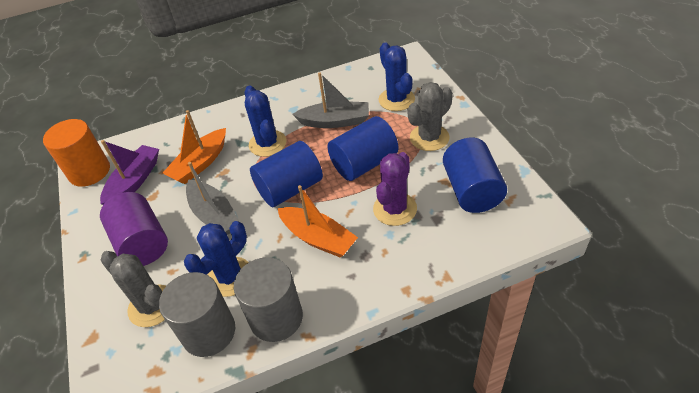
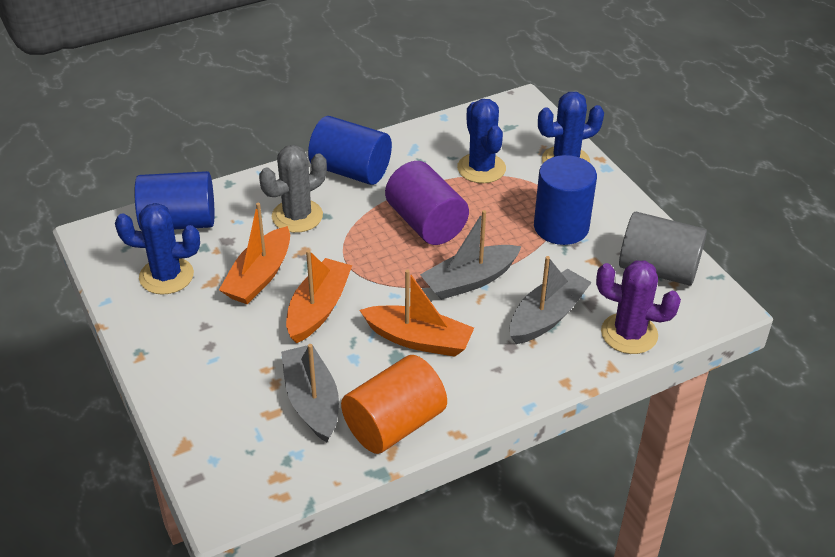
grey boat: [186,162,240,235] [292,72,369,128] = 2 -> [281,344,339,442] [420,210,522,300] [510,256,592,344] = 3
grey cactus: [101,251,166,327] [407,82,453,151] = 2 -> [259,145,327,233] = 1
grey cylinder: [159,272,235,357] [234,257,303,342] = 2 -> [619,212,707,286] = 1
orange boat: [163,110,226,184] [278,185,358,258] = 2 -> [219,203,290,304] [286,250,352,343] [360,270,474,357] = 3
purple boat: [100,140,159,205] = 1 -> none = 0

